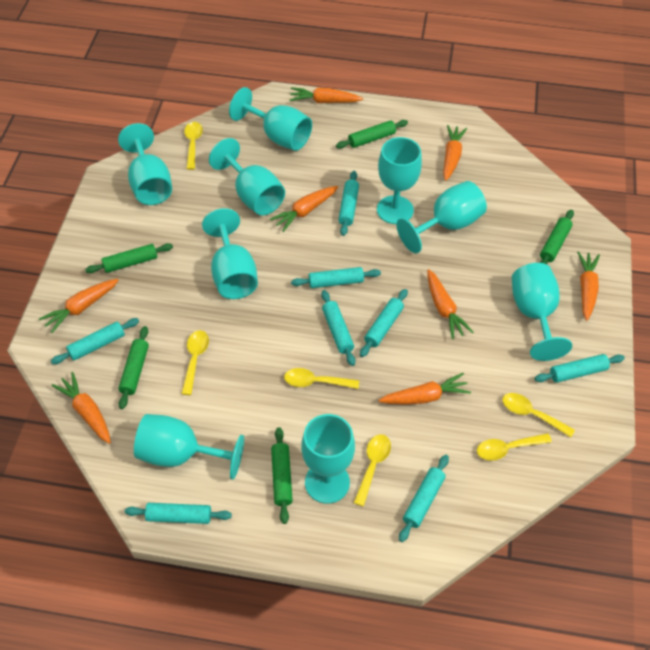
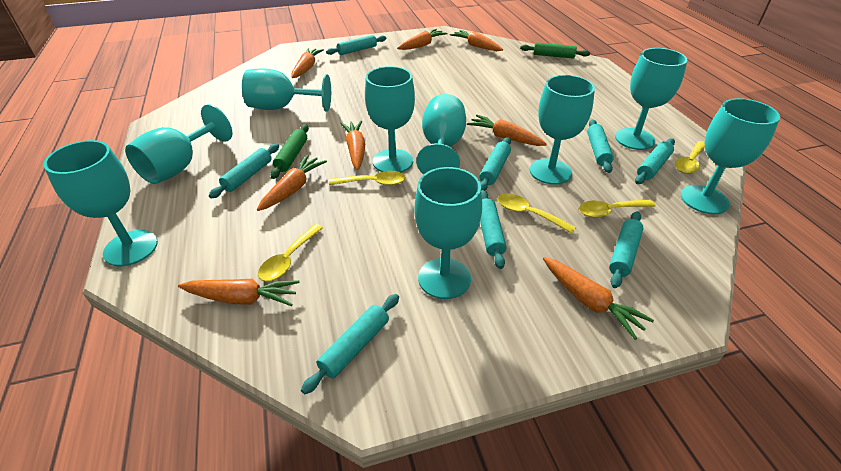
green rolling pin: [85,243,173,273] [119,326,149,409] [271,427,293,524] [336,120,408,149] [540,210,574,264] = 5 -> [270,124,309,179] [520,42,590,59] = 2
yellow spoon: [181,330,209,395] [184,122,203,170] [284,368,359,389] [354,434,391,506] [477,433,552,461] [502,393,575,437] = 6 -> [258,224,323,281] [329,171,406,186] [497,193,576,234] [578,200,656,218] [675,141,705,174] = 5

